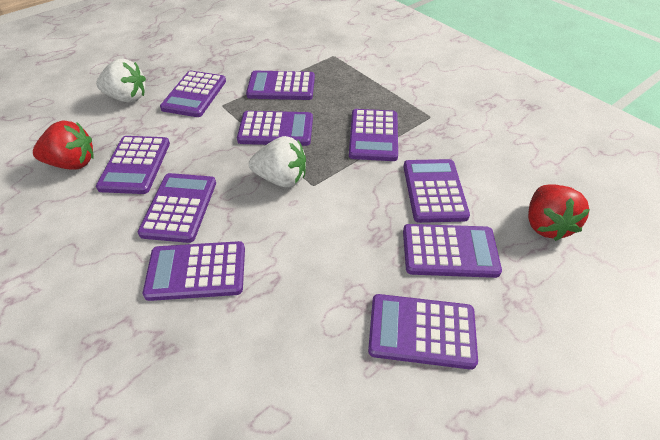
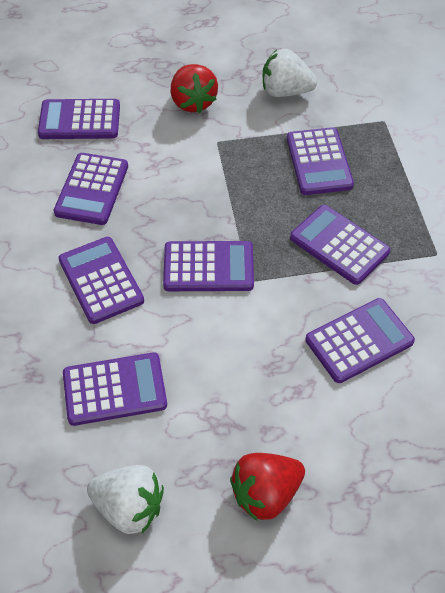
purple calculator: [96,136,170,194] [138,173,216,243] [143,241,245,301] [160,71,226,117] [237,111,313,146] [246,71,315,100] [349,109,398,161] [368,294,478,370] [403,159,470,223] [403,224,502,278] = 10 -> [38,99,120,139] [54,153,128,225] [59,237,144,324] [63,353,167,426] [163,241,254,291] [287,127,354,195] [290,205,390,285] [305,298,415,383] = 8

